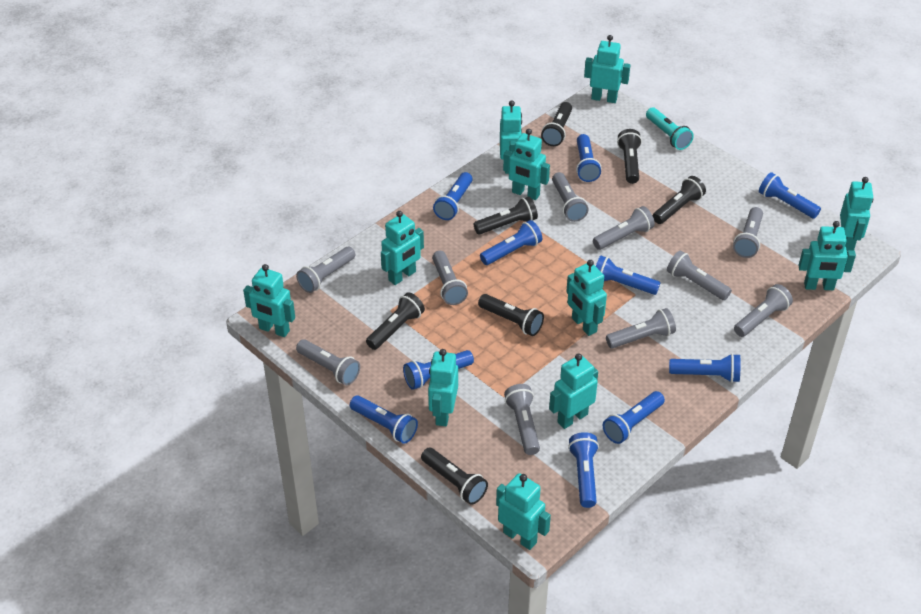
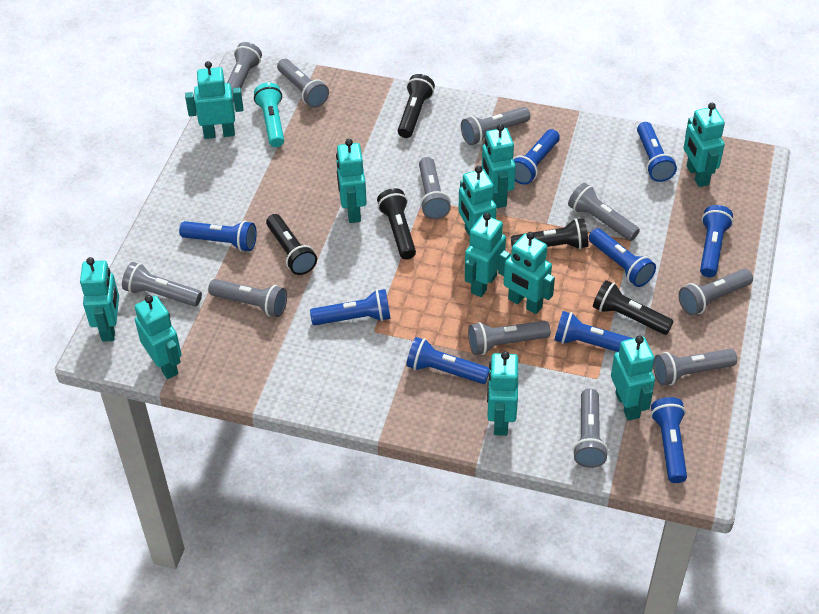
black flashlight: [366,292,425,350] [421,448,488,505] [474,196,538,235] [478,294,544,336] [541,102,572,146] [617,129,642,184] [653,176,706,224] = 7 -> [266,214,317,275] [377,188,416,259] [398,74,435,138] [511,218,588,249] [593,280,674,335] = 5
blue flashlight: [350,396,418,444] [403,350,474,390] [433,172,473,220] [480,220,542,265] [568,432,599,508] [576,134,601,182] [596,256,660,295] [603,391,665,444] [669,354,740,383] [759,172,821,219] = 10 -> [179,221,257,252] [310,289,391,325] [406,337,489,384] [513,129,560,185] [554,311,633,352] [589,228,656,287] [637,122,677,182] [651,397,687,483] [700,205,733,277] = 9
grey flashlight: [296,247,355,293] [296,339,360,385] [432,251,468,305] [504,384,540,455] [552,172,589,222] [593,206,655,250] [606,308,676,348] [667,250,732,300] [733,207,763,258] [734,284,793,337] = 10 -> [122,262,202,306] [208,279,287,317] [227,42,262,102] [277,59,329,108] [419,157,451,219] [461,107,530,145] [468,321,550,355] [568,183,640,241] [573,389,608,468] [653,349,737,386] [678,269,753,316] = 11

